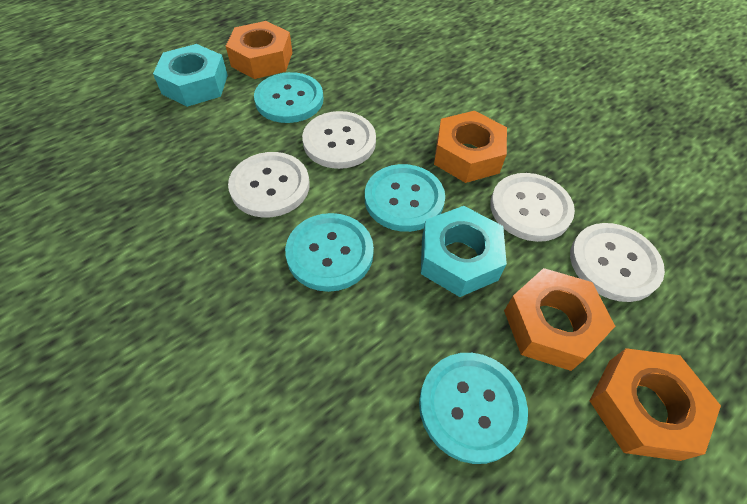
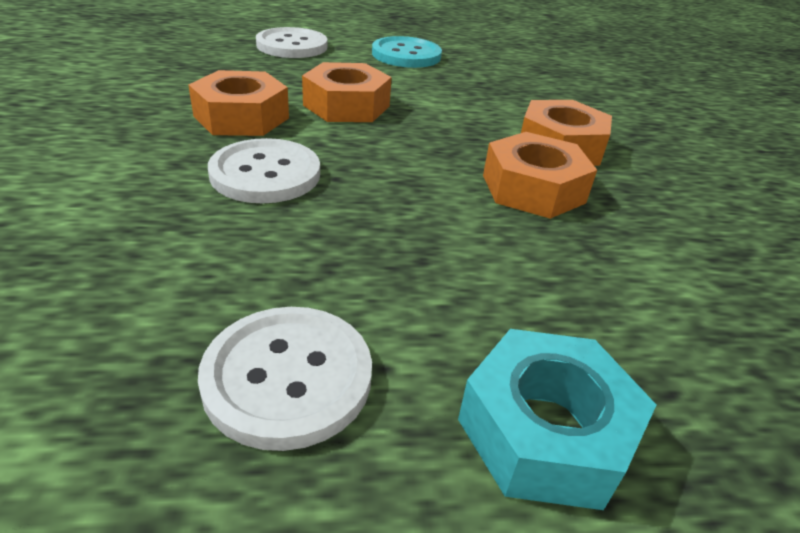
turquoise button: [254,72,323,123] [285,213,374,292] [365,164,445,232] [419,353,528,464] = 4 -> [372,36,442,68] = 1
turquoise nut: [153,44,228,107] [421,206,507,297] = 2 -> [458,329,656,510] = 1
white button: [228,152,310,218] [302,111,376,169] [490,173,575,242] [570,223,665,302] = 4 -> [198,307,372,451] [208,138,320,203] [256,27,327,58] = 3

